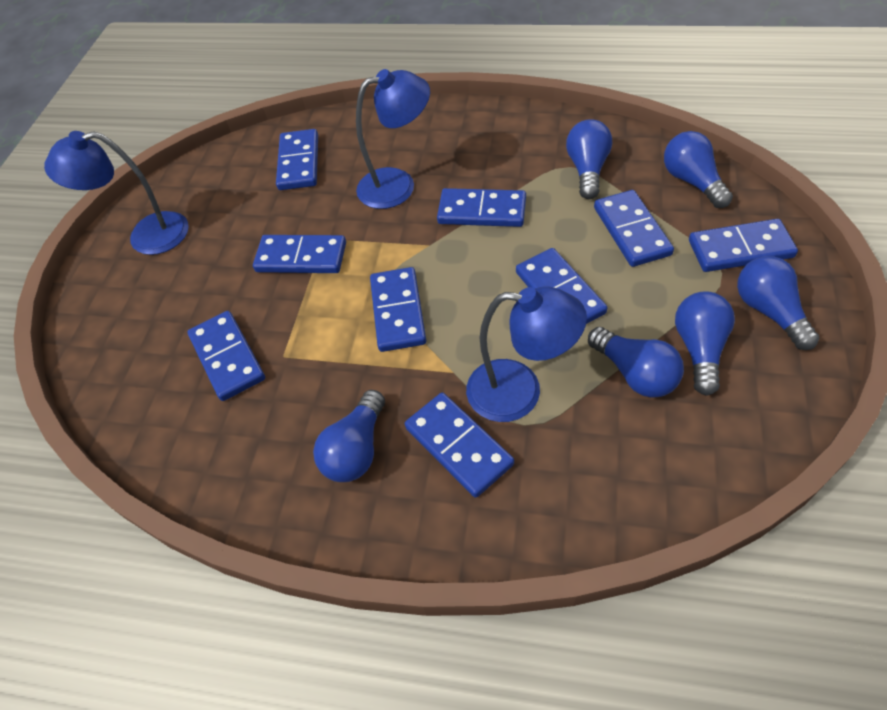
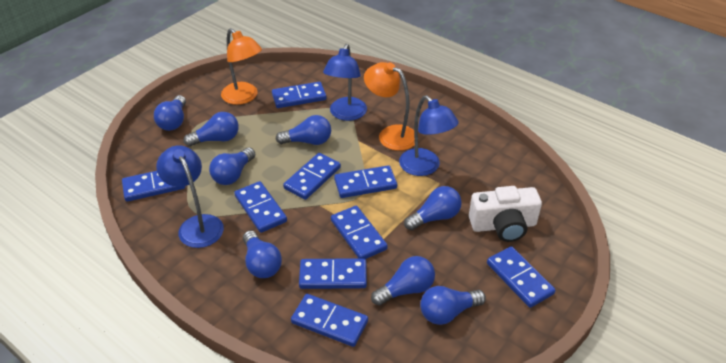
blue light bulb: [313,390,385,482] [566,119,612,199] [588,327,684,398] [664,131,733,208] [675,292,735,396] [737,256,819,350] = 6 -> [154,95,186,131] [184,112,239,146] [209,147,255,185] [243,230,282,278] [276,115,331,145] [371,256,435,306] [404,186,462,231] [420,286,486,325] = 8
orange lamp: none = 0 -> [221,28,262,105] [364,62,415,151] = 2
white camera: none = 0 -> [469,186,542,242] = 1

